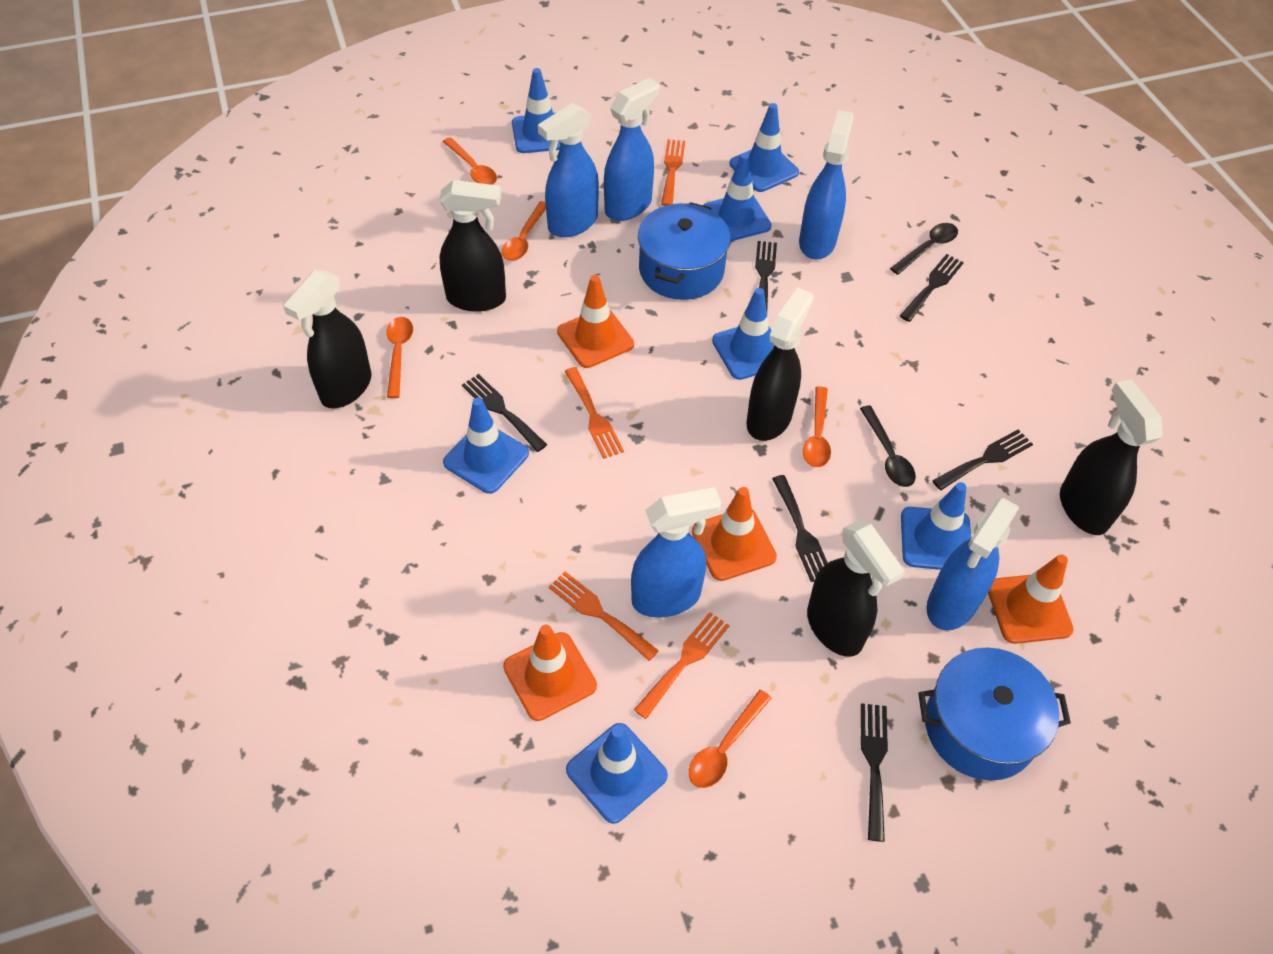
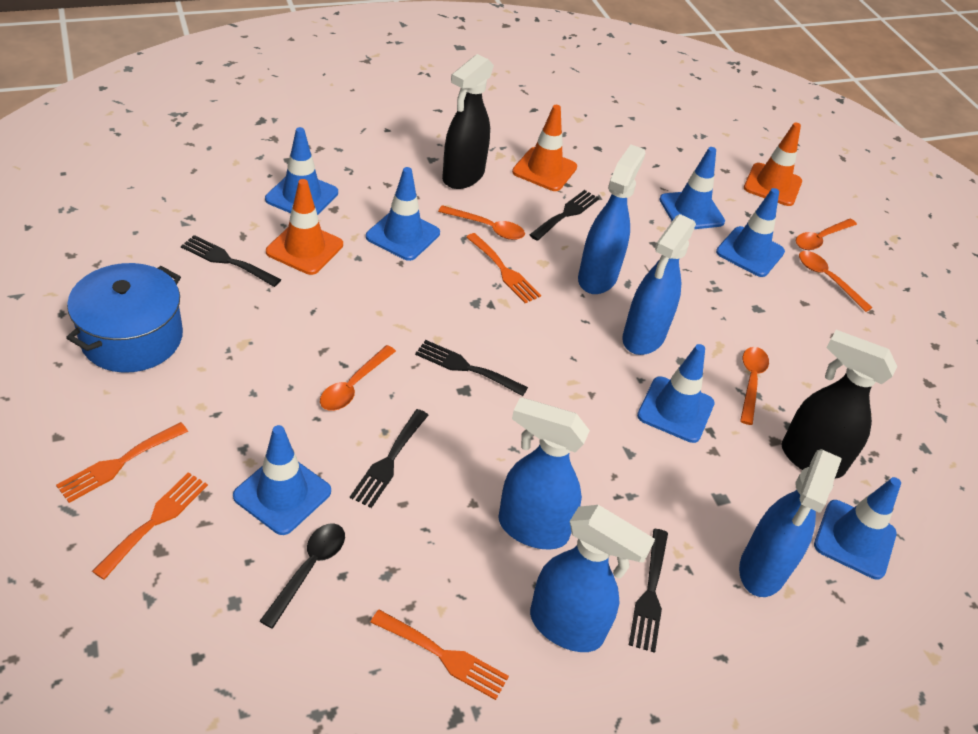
black fork: [462,374,547,452] [755,241,777,311] [772,475,828,582] [861,703,888,842] [900,254,964,322] [932,429,1033,490] = 6 -> [181,235,281,287] [350,409,428,508] [415,340,528,396] [529,190,599,241] [629,529,668,653] = 5
black spoon: [860,405,916,487] [890,223,958,275] = 2 -> [260,523,345,629] = 1
black spray bottle: [283,270,372,408] [439,180,506,312] [746,287,813,441] [807,520,905,657] [1060,379,1163,535] = 5 -> [442,54,494,189] [781,330,897,479] = 2
blue pot: [638,202,731,300] [918,647,1071,780] = 2 -> [66,263,183,373] = 1
orange traffic cone: [503,625,597,721] [557,275,634,368] [692,487,777,581] [988,554,1074,644] = 4 -> [266,179,343,275] [512,105,577,191] [744,123,802,206] = 3

